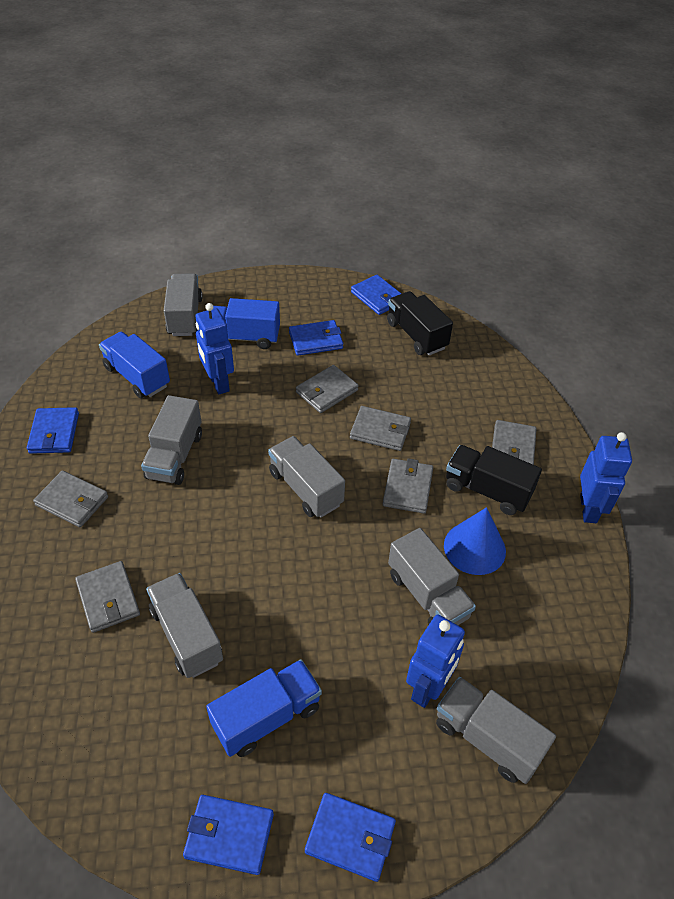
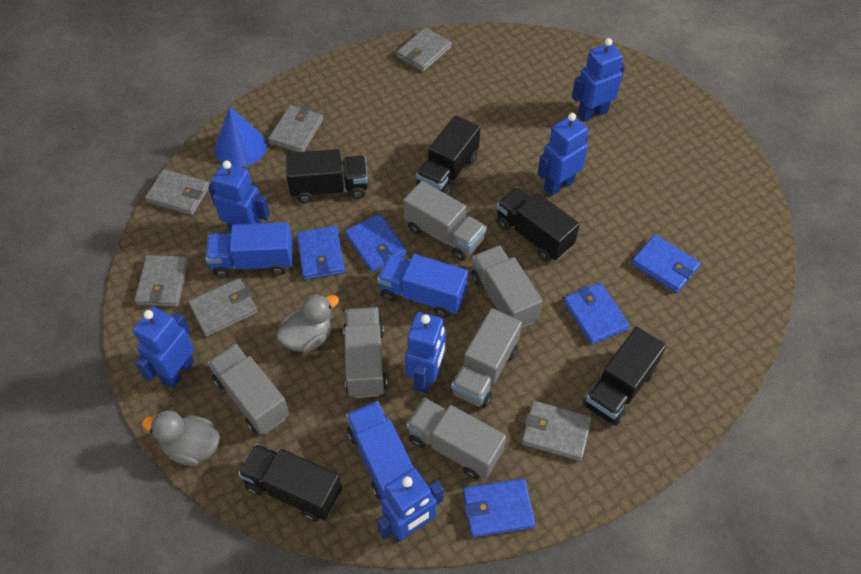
black truck: [387,291,453,355] [446,445,542,515] = 2 -> [238,444,342,522] [286,149,368,203] [416,115,480,195] [496,187,580,262] [583,327,666,426] = 5
blue robot: [196,303,234,394] [406,615,465,708] [580,432,632,523] = 3 -> [133,307,194,389] [208,160,270,232] [376,468,444,542] [405,312,446,393] [537,113,588,196] [572,38,625,122] = 6
grey duck: none = 0 -> [142,410,220,466] [276,294,339,353] = 2

